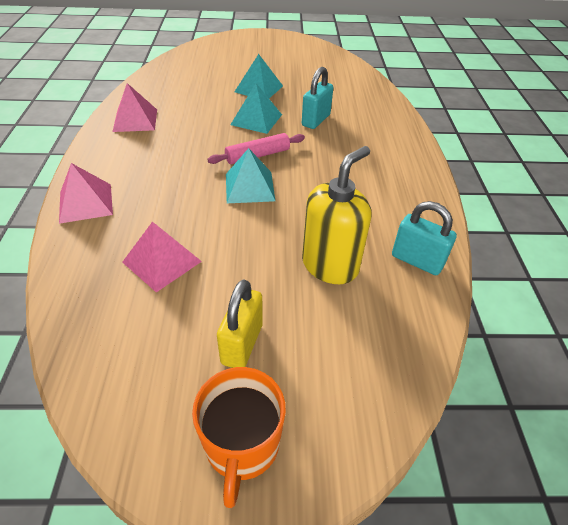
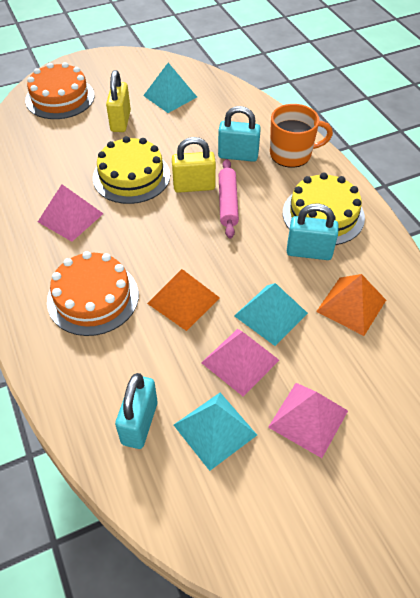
orange cake: none = 0 -> [25,62,95,119] [47,251,139,336] = 2
orange pyramid: none = 0 -> [147,269,220,331] [316,274,386,336] = 2
turquoise padlock: [302,67,333,129] [392,201,457,275] = 2 -> [115,373,158,449] [218,106,261,162] [287,203,339,260] = 3
yellow cake: none = 0 -> [93,136,170,204] [283,173,365,245] = 2
yellow padlock: [217,279,263,368] = 1 -> [106,70,131,132] [172,137,216,193] = 2
yellow soap dispenser: [302,146,371,284] = 1 -> none = 0

